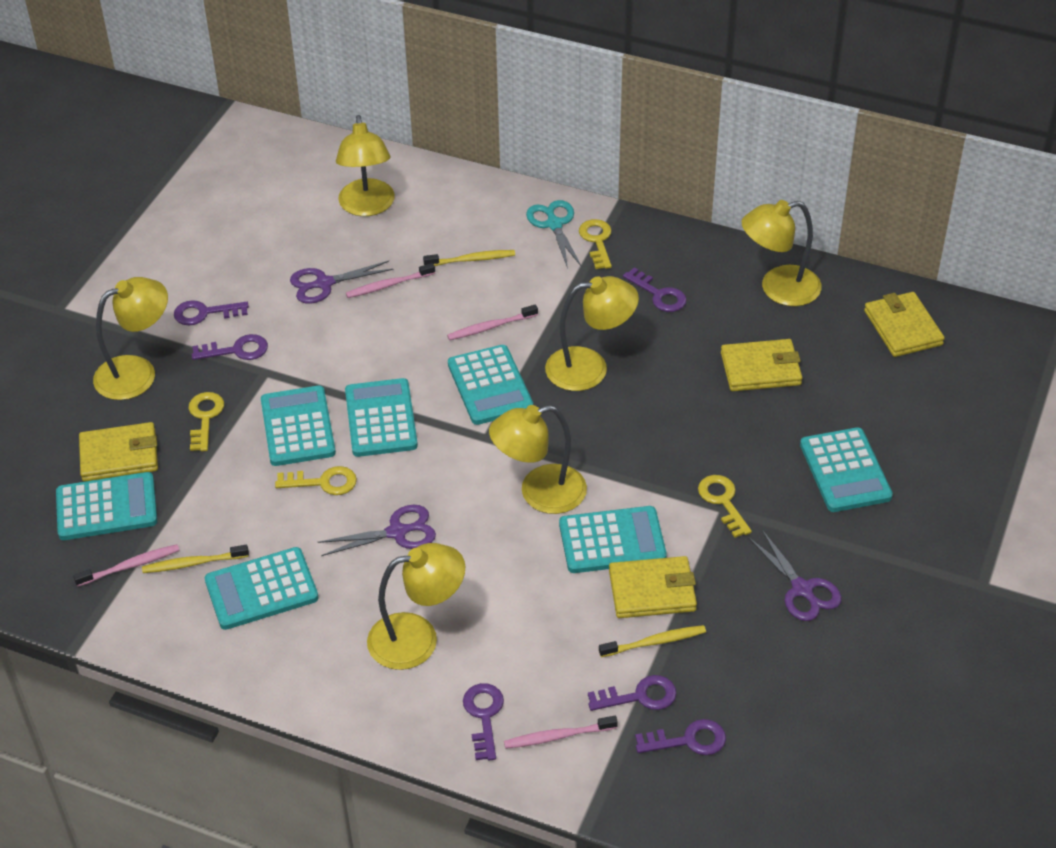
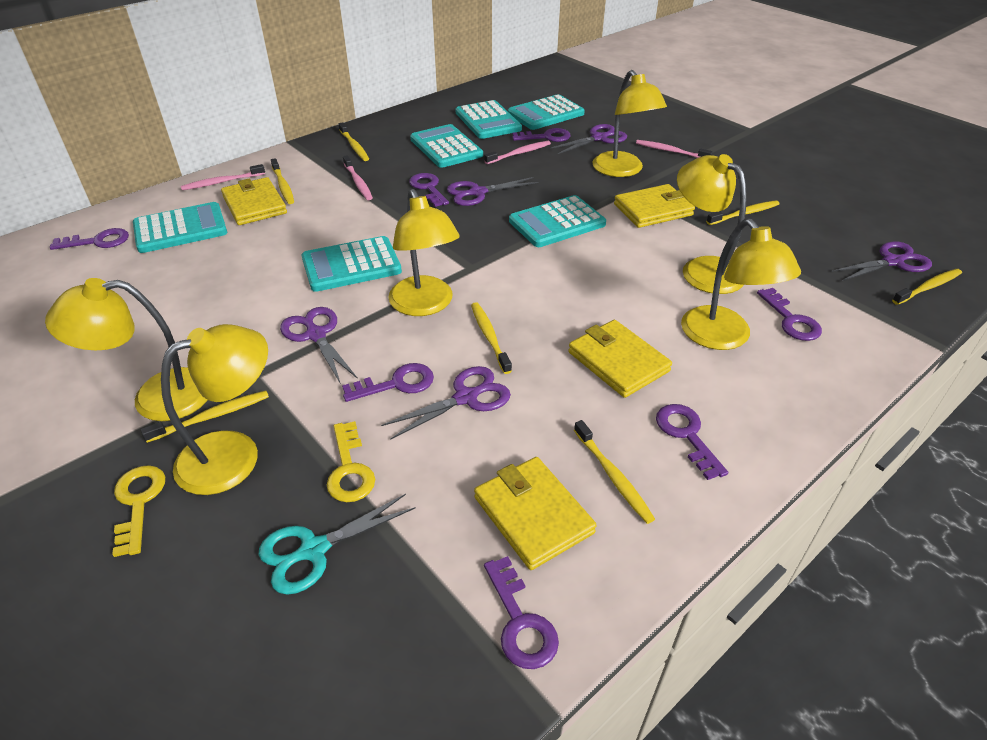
purple key: [174,300,249,325] [191,334,268,360] [463,683,504,761] [588,675,677,711] [623,267,687,312] [635,719,726,755] = 6 -> [50,228,129,250] [342,363,434,402] [409,173,449,207] [484,556,559,669] [512,128,571,142] [656,404,728,480] [757,288,822,341] = 7
purple scissors: [290,261,394,304] [318,505,436,556] [748,530,842,621] = 3 -> [280,307,358,384] [381,366,511,440] [447,177,538,206] [551,124,627,154] [831,241,932,281] = 5
turquoise calculator: [56,472,157,540] [205,547,319,630] [261,386,336,466] [345,378,418,457] [448,345,533,425] [559,506,667,573] [800,427,893,512] = 7 -> [133,202,227,253] [301,236,402,292] [410,124,483,168] [456,100,522,139] [508,94,585,130] [509,195,606,247] = 6
yellow key: [189,392,224,451] [275,466,357,495] [579,219,612,269] [698,475,752,538] = 4 -> [112,465,165,557] [327,421,375,502] = 2
yellow toothbrush: [142,545,249,573] [423,250,515,266] [599,625,706,657] = 3 -> [141,391,269,443] [271,158,294,204] [339,122,369,161] [471,302,512,374] [574,420,655,524] [706,200,779,225] [892,269,962,305] = 7

